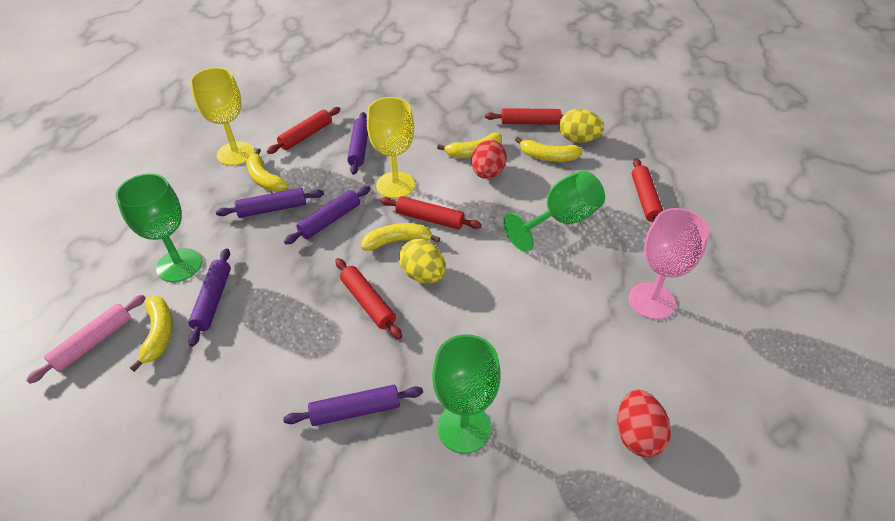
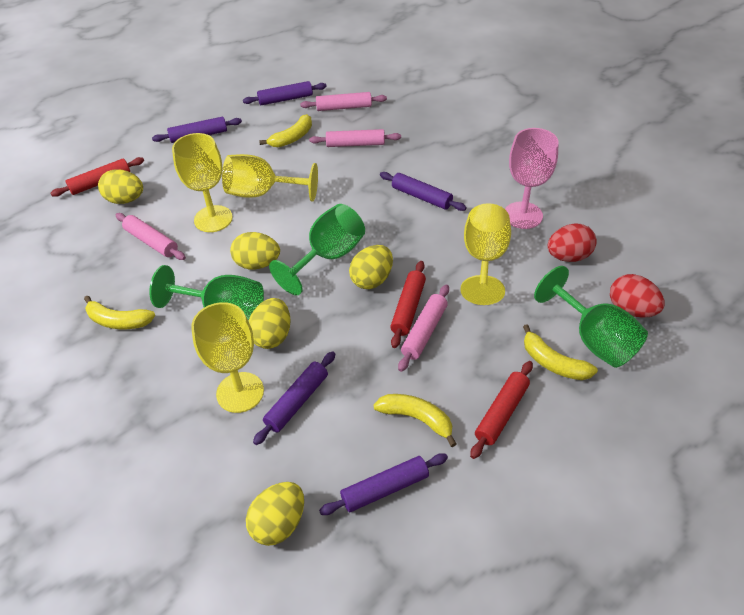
pink rolling pin: [26,295,146,384] = 1 -> [116,213,186,260] [300,92,387,111] [309,129,401,147] [398,285,449,372] = 4
red rolling pin: [267,107,340,154] [335,258,402,339] [380,196,482,230] [485,108,563,125] [632,158,663,222] = 5 -> [51,157,144,197] [390,261,426,348] [470,361,533,459] = 3
yellow banana: [130,296,173,372] [247,148,289,192] [361,223,441,251] [437,133,502,158] [515,137,583,162] = 5 -> [84,296,155,329] [259,114,312,147] [373,394,456,447] [523,324,598,380] = 4
yellow egg: [399,239,446,283] [559,109,604,143] = 2 -> [98,169,143,204] [230,232,280,270] [246,482,304,546] [249,298,291,349] [349,245,393,289] = 5
yellow goblet: [190,68,254,166] [367,97,415,198] = 2 -> [172,133,233,232] [191,302,264,413] [222,154,318,202] [460,203,511,305] = 4

